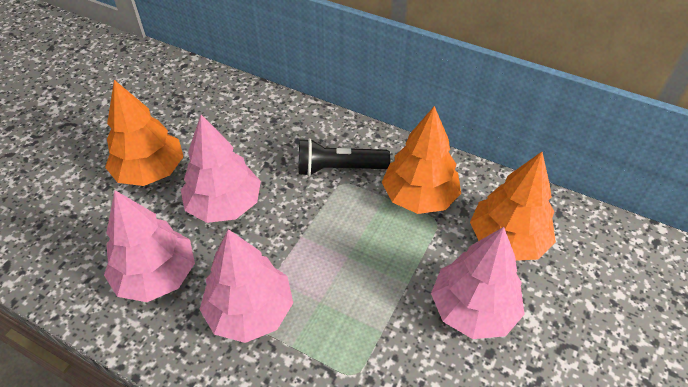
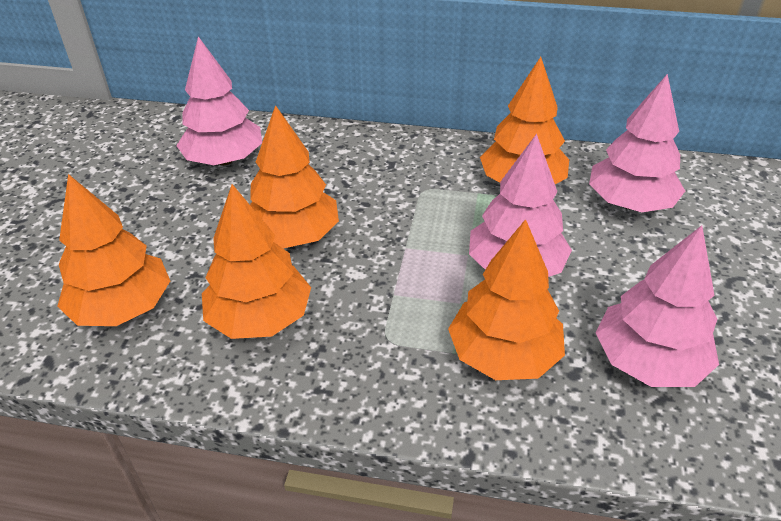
black flashlight: [299,138,390,176] = 1 -> none = 0
orange tree: [105,80,184,186] [382,106,461,214] [470,152,556,261] = 3 -> [57,174,170,326] [202,184,311,339] [250,105,339,248] [448,219,565,380] [480,57,569,184] = 5

